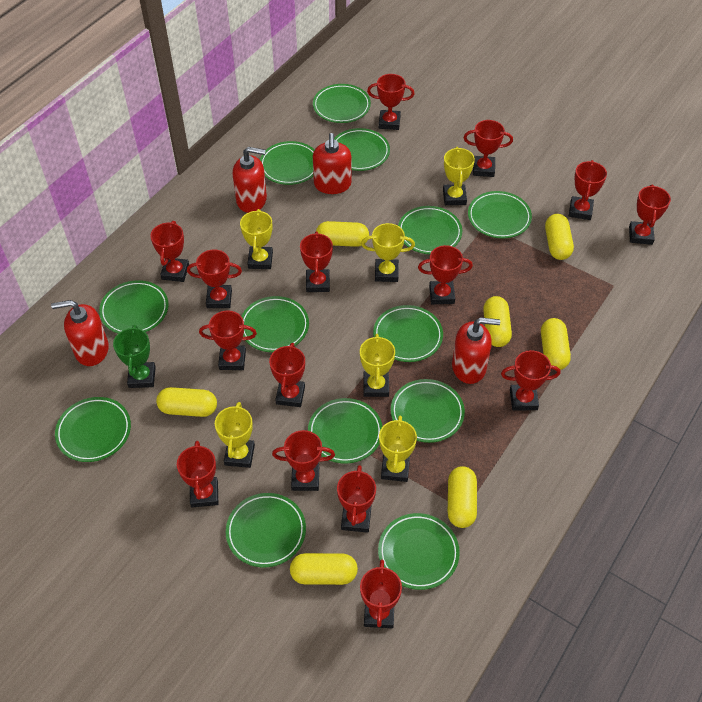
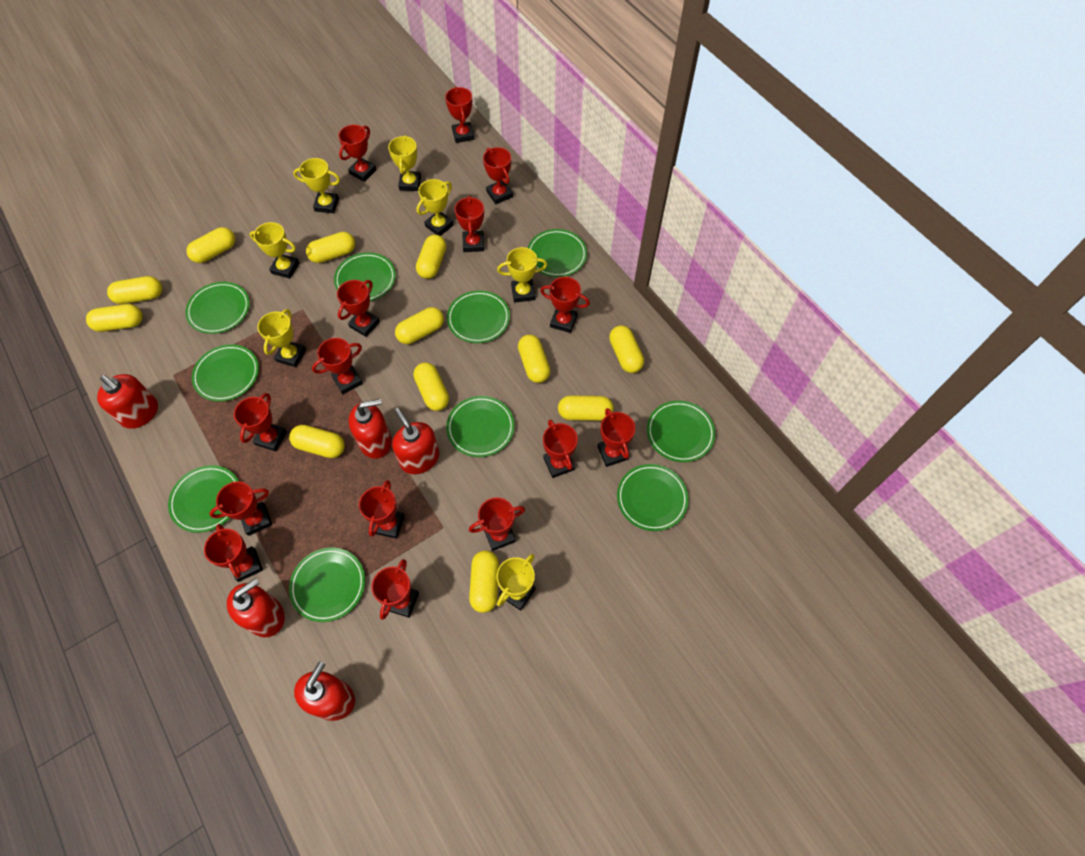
green plate: [55,397,131,462] [99,280,169,333] [226,493,306,567] [241,296,309,352] [260,141,315,185] [308,398,383,464] [313,84,371,123] [334,128,390,171] [373,305,443,362] [378,513,460,590] [391,379,465,443] [398,206,462,254] [468,191,532,238] = 13 -> [168,465,239,533] [185,282,250,334] [192,344,259,402] [289,547,365,622] [334,252,396,301] [446,396,515,457] [447,290,510,343] [528,229,587,277] [617,464,689,531] [647,401,715,462] = 10
green trophy: [113,325,156,388] = 1 -> none = 0
red soap dispenser: [51,300,109,366] [232,147,267,213] [313,133,351,194] [452,317,500,384] = 4 -> [97,374,158,429] [227,578,285,637] [294,662,355,721] [349,399,392,459] [392,408,439,474] = 5
yellow capsule: [156,387,217,417] [290,553,358,585] [316,221,369,247] [448,466,477,528] [483,296,512,347] [541,318,571,370] [545,214,574,260] = 7 -> [86,304,143,332] [107,276,162,304] [186,227,235,263] [289,425,345,458] [306,232,355,263] [395,307,444,344] [414,362,449,411] [416,235,446,279] [469,550,499,613] [518,335,550,383] [558,395,614,421] [609,325,644,373] = 12
yellow trophy: [215,402,255,468] [240,209,273,269] [360,334,395,397] [361,223,415,282] [379,416,417,482] [443,147,475,205] = 6 -> [250,222,299,279] [257,309,306,367] [293,158,340,213] [388,135,421,191] [417,179,453,236] [496,554,536,611] [497,247,547,303] = 7

